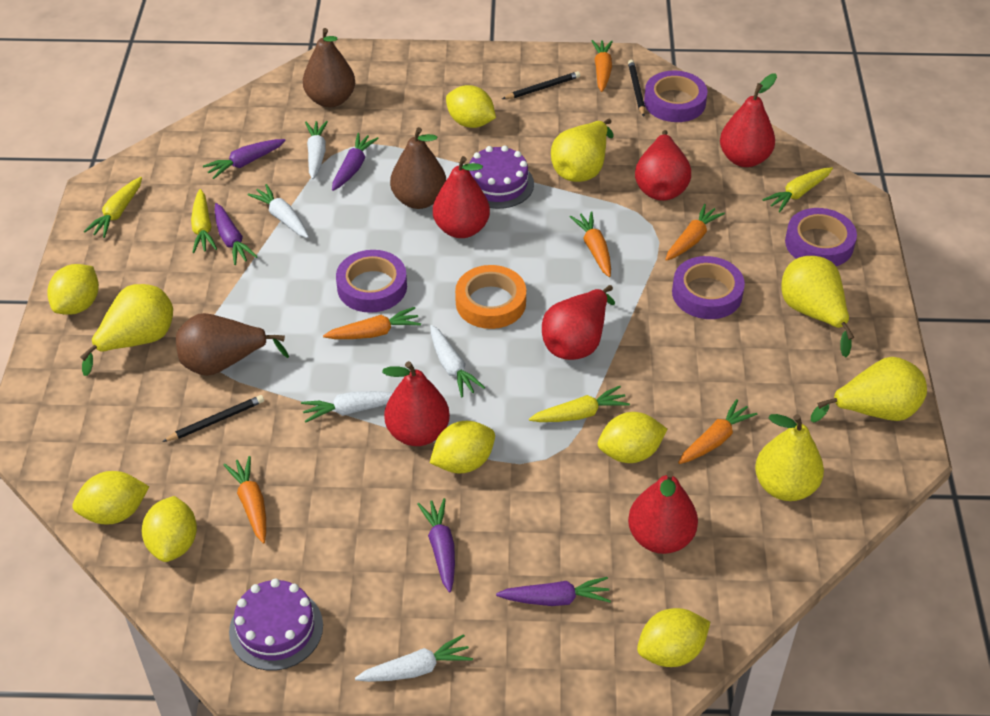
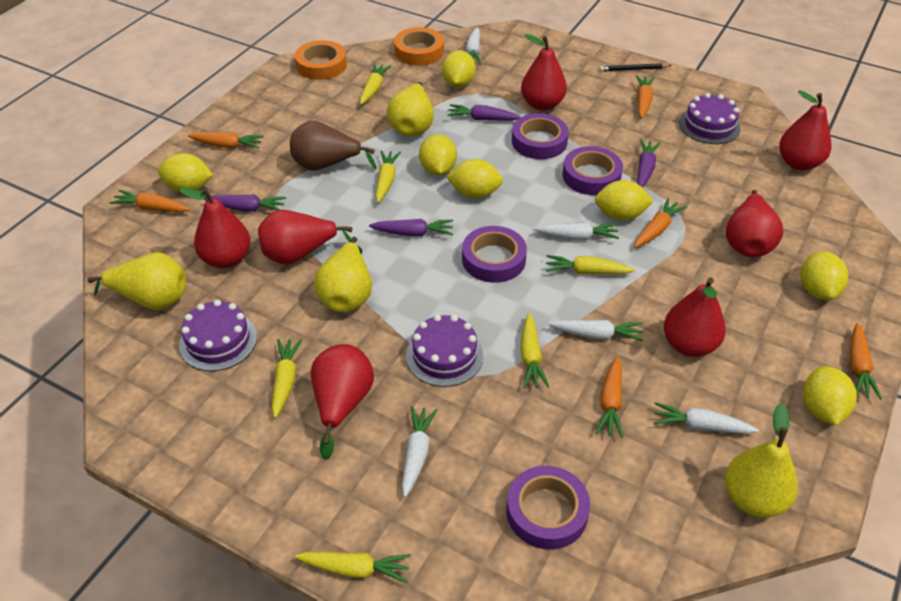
black pencil: [162,395,264,442] [502,71,580,99] [628,60,645,117] = 3 -> [599,63,672,72] = 1
brown pear: [176,313,289,376] [303,28,355,107] [390,127,446,209] = 3 -> [290,121,377,171] = 1
orange tape: [455,265,526,329] = 1 -> [295,40,347,80] [394,27,444,66] = 2
purple cake: [229,579,323,670] [469,145,534,209] = 2 -> [179,300,257,371] [406,314,484,387] [679,93,741,144] = 3
purple carrot: [203,139,286,179] [215,203,258,265] [332,133,379,191] [417,498,455,593] [496,577,611,606] = 5 -> [204,195,286,212] [369,219,453,236] [447,104,521,120] [637,139,660,188] = 4
red pear: [382,361,450,446] [433,156,490,238] [542,285,615,360] [628,470,698,554] [635,130,691,201] [720,73,777,167] = 6 -> [179,188,250,268] [258,210,352,265] [311,344,374,460] [521,34,567,111] [664,277,726,357] [726,190,783,257] [779,90,831,170] = 7
yellow carrot: [84,177,142,238] [191,189,217,253] [529,386,630,422] [763,167,833,212] = 4 -> [272,339,302,418] [295,552,411,583] [360,63,391,105] [376,151,401,203] [520,313,549,388] [546,255,635,274] = 6
yellow pear: [80,284,173,376] [551,119,614,182] [755,414,824,501] [782,256,854,357] [811,357,927,423] = 5 -> [87,252,186,310] [314,237,372,312] [387,82,434,136] [725,403,798,517] = 4

